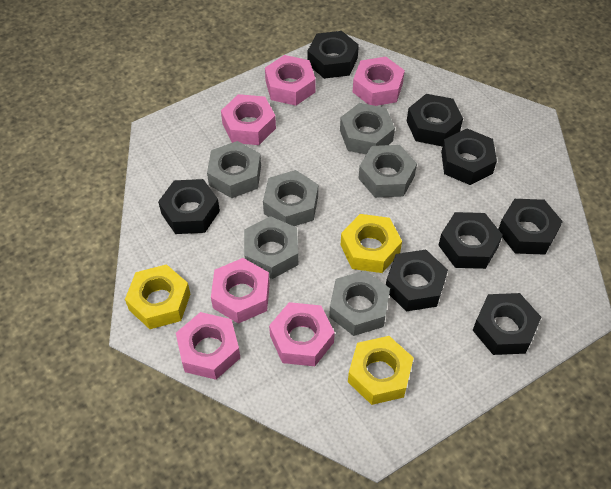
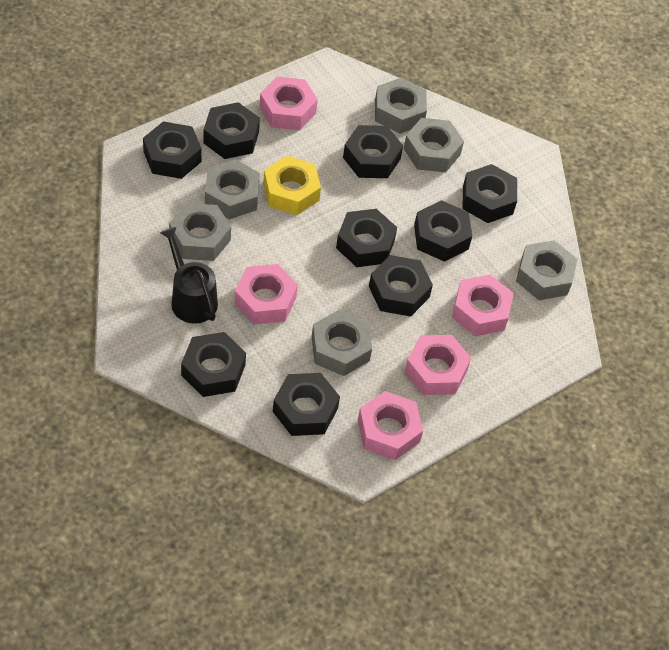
black nut: [158,179,220,234] [308,31,359,79] [386,250,448,311] [407,94,463,146] [438,212,503,269] [441,129,497,185] [473,293,541,355] [498,199,563,255] = 8 -> [143,121,202,179] [181,332,246,397] [203,102,260,159] [273,373,340,436] [336,209,397,267] [343,125,403,178] [369,255,433,317] [414,200,472,262] [462,164,517,223] = 9
black watering can: none = 0 -> [160,227,218,324] = 1
pink nut: [176,312,240,380] [211,258,270,324] [221,94,276,145] [265,55,316,106] [269,302,335,366] [353,56,405,106] = 6 -> [234,264,298,325] [259,77,318,130] [358,391,423,460] [405,335,471,395] [452,275,514,336] = 5
yellow nut: [125,264,190,329] [341,214,402,273] [348,336,414,405] = 3 -> [263,156,321,215] = 1

